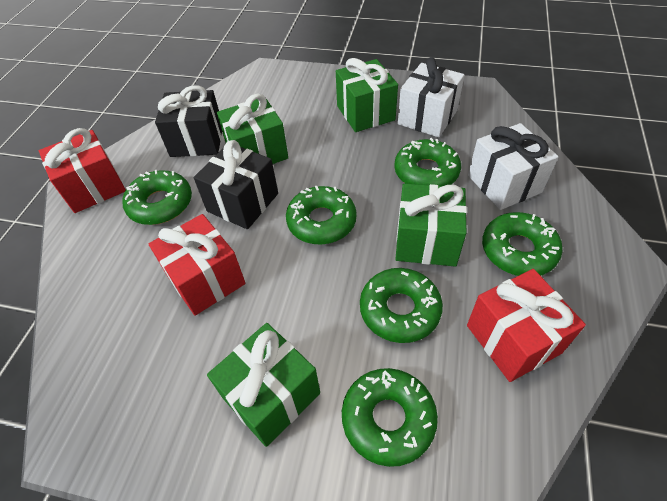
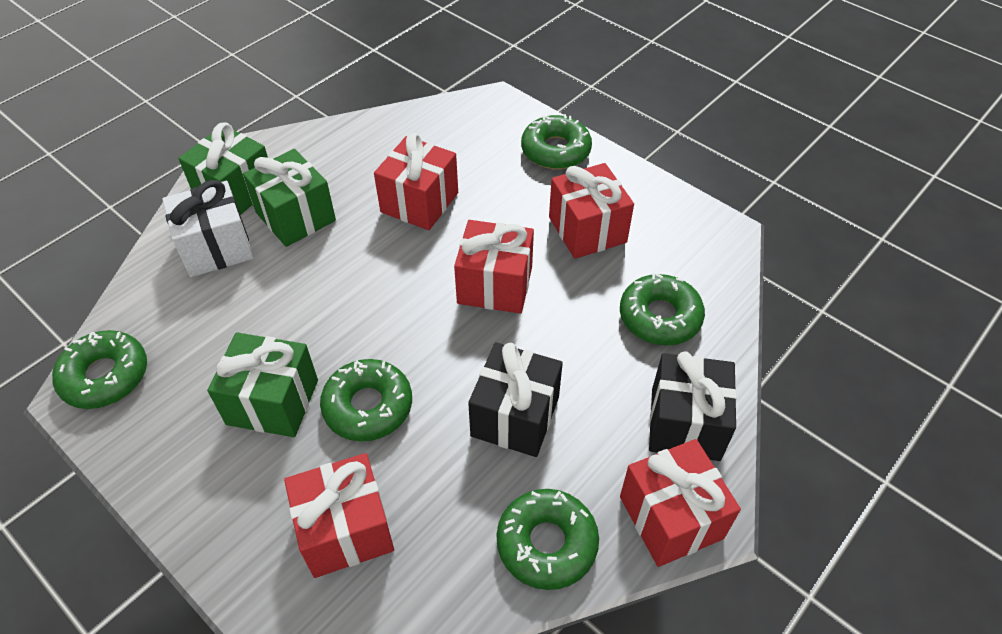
green donut: [122,170,192,225] [286,186,357,245] [342,368,438,467] [360,268,443,343] [394,138,461,186] [482,212,563,276] = 6 -> [52,330,147,409] [320,359,412,441] [497,489,599,590] [521,114,592,169] [620,273,705,346] = 5
green gift: [207,323,320,447] [217,94,288,164] [336,58,398,132] [395,183,467,267] = 4 -> [178,123,268,215] [207,333,318,437] [243,149,336,247] = 3
red gift: [39,128,126,213] [149,214,246,316] [467,269,586,382] = 3 -> [284,453,394,578] [374,133,458,230] [454,220,534,313] [549,163,634,259] [620,439,741,567] = 5
white gift: [398,57,464,137] [468,123,559,210] = 2 -> [162,180,254,277] = 1

